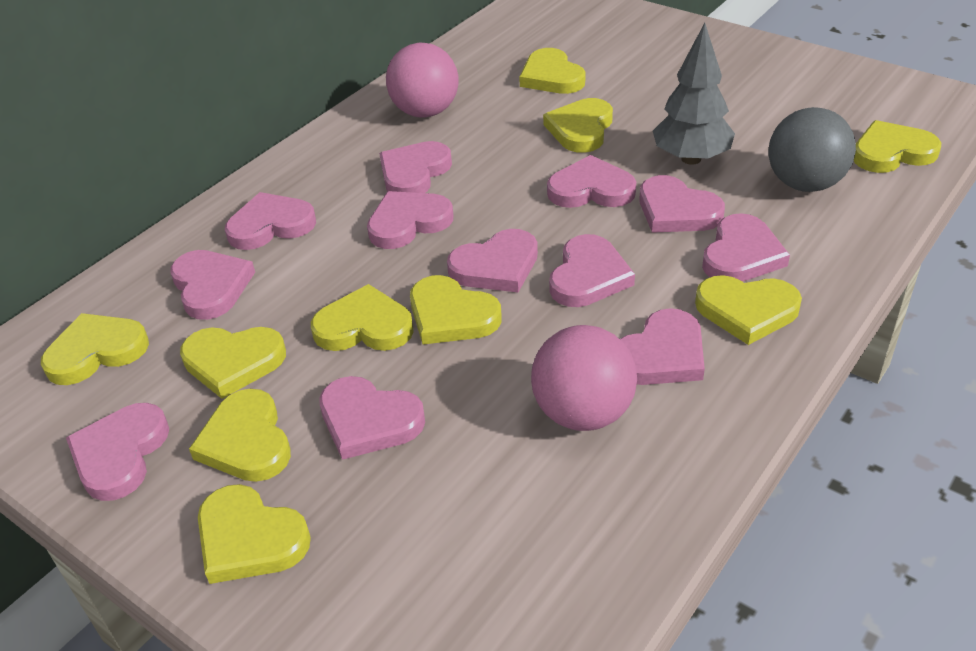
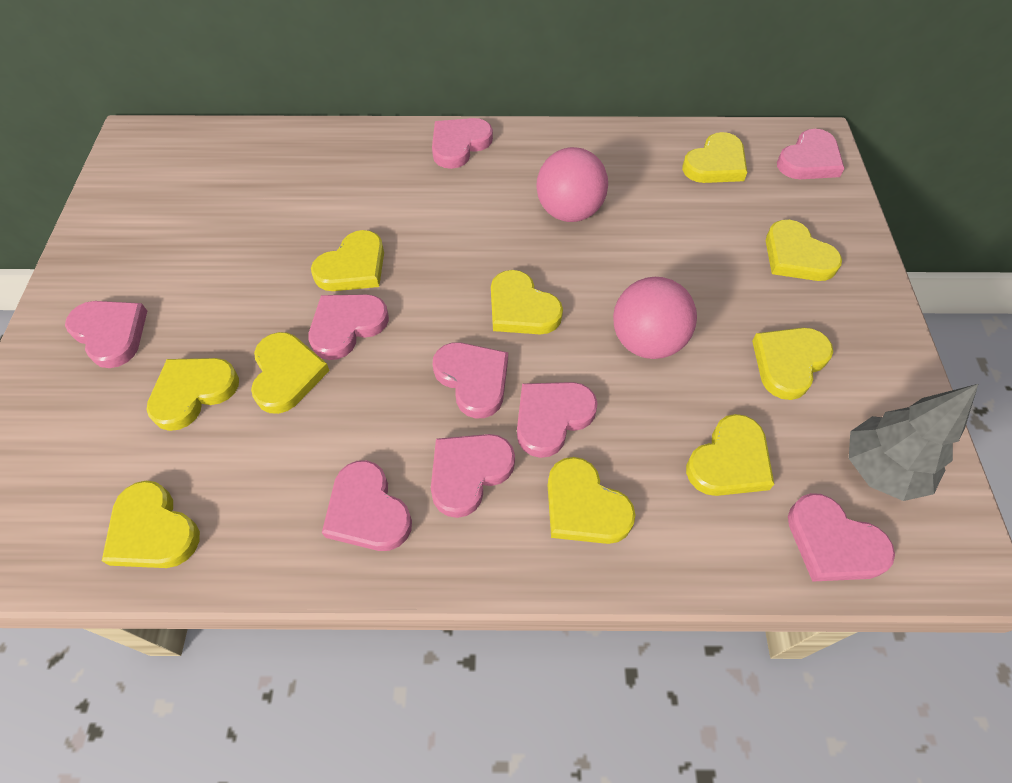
grey ball: [768,107,856,192] = 1 -> none = 0
pink heart: [66,403,169,501] [170,250,255,320] [225,192,316,250] [319,376,425,460] [367,191,454,249] [379,141,452,193] [447,229,538,292] [547,155,636,208] [549,234,635,307] [620,308,705,385] [639,175,725,233] [702,213,790,282] = 12 -> [65,301,147,368] [308,294,389,360] [322,460,412,551] [431,434,515,518] [432,118,493,169] [433,342,508,418] [517,382,598,458] [777,129,845,179] [788,493,895,582] = 9

